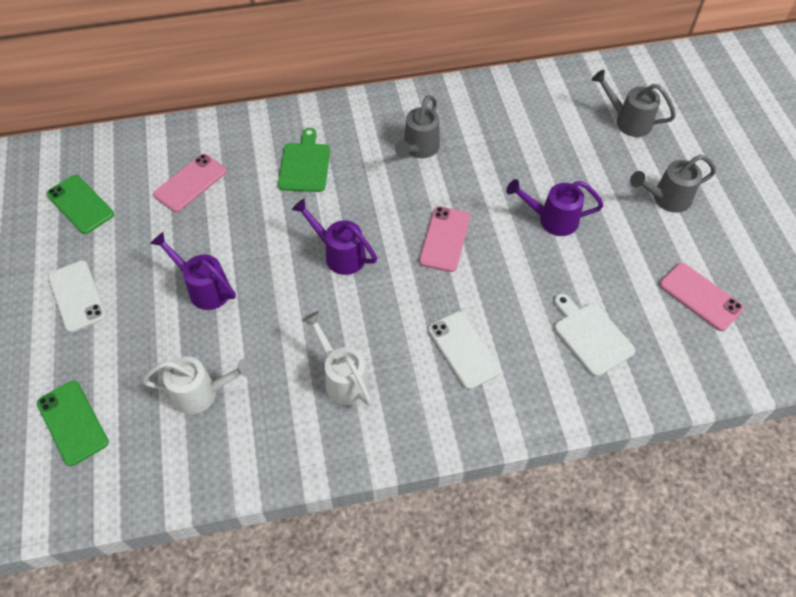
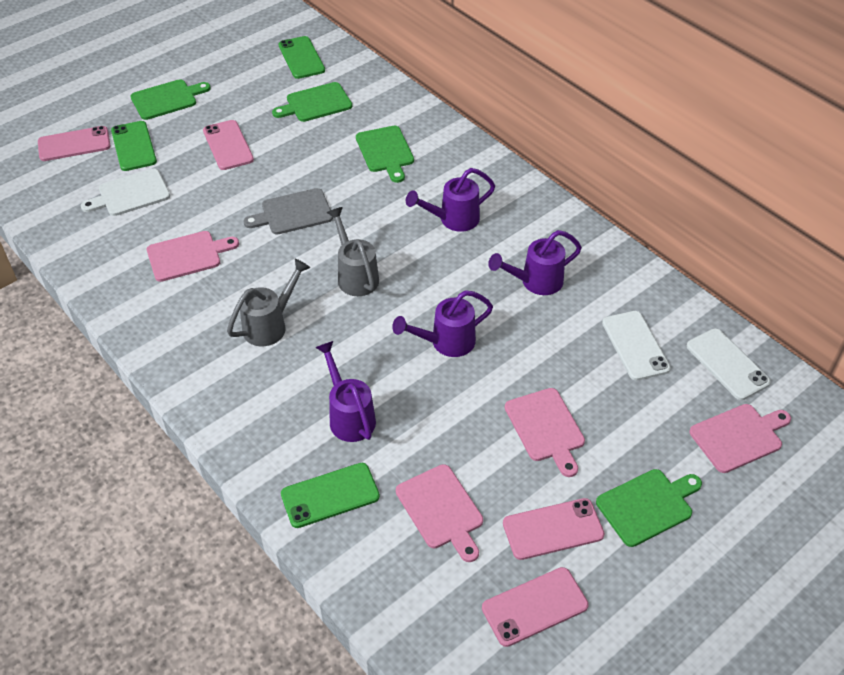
green cutting board: [278,128,330,192] = 1 -> [131,79,211,120] [272,82,352,122] [356,126,414,183] [596,469,702,547] = 4
green phone: [37,381,109,466] [46,175,114,234] = 2 -> [111,121,157,171] [278,36,325,79] [281,463,380,528] = 3
grey cutting board: none = 0 -> [243,188,333,235] = 1
grey watering can: [395,95,440,158] [592,70,676,137] [630,155,716,213] = 3 -> [227,259,310,346] [326,207,379,296] = 2
pink cutting board: none = 0 -> [147,231,239,282] [396,464,483,562] [505,388,585,477] [689,404,791,473] = 4
pink phone: [153,154,227,212] [419,206,470,272] [659,263,744,331] = 3 -> [38,126,111,161] [203,120,254,170] [482,567,589,647] [503,498,605,560] = 4
purple watering can: [150,232,236,310] [292,198,377,275] [506,179,604,236] = 3 -> [315,341,376,442] [392,290,493,357] [406,168,495,232] [488,230,582,295] = 4
white watering can: [142,356,253,414] [302,311,372,405] = 2 -> none = 0

